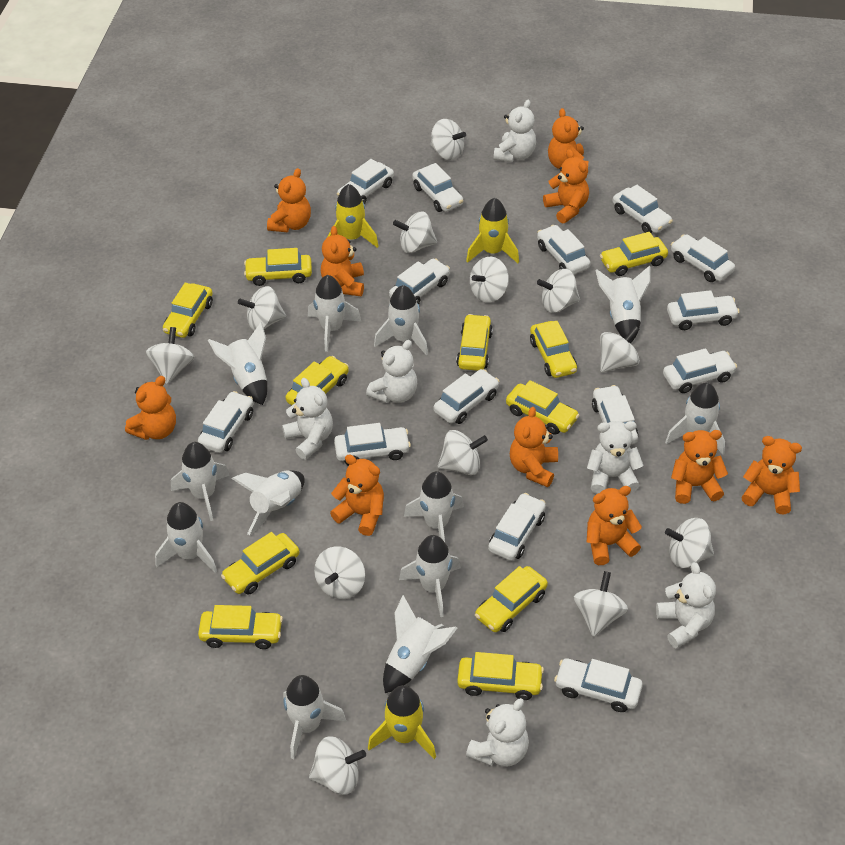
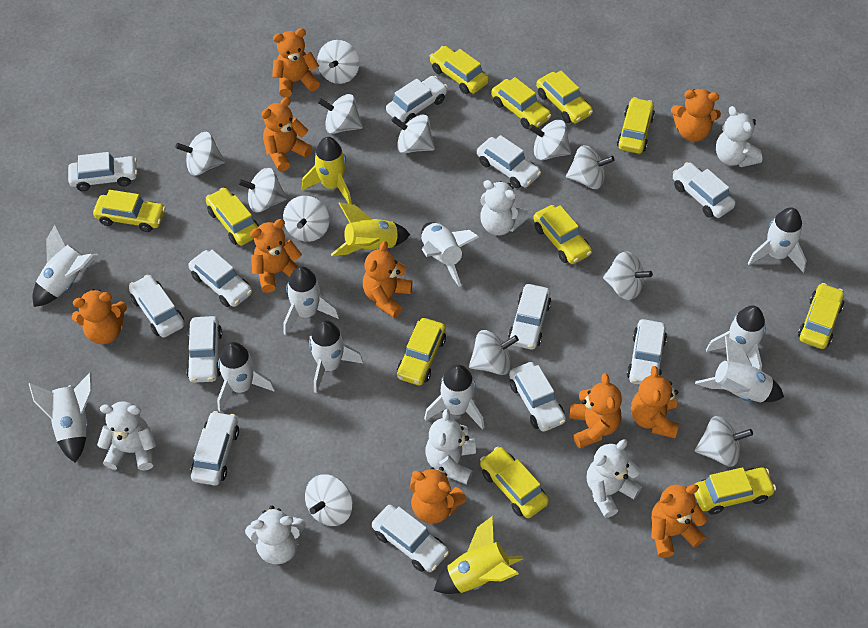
white car: [198,391,254,453] [334,423,411,466] [337,159,394,204] [389,258,450,304] [412,163,464,212] [433,369,499,424] [488,493,546,561] [537,225,590,274] [554,658,643,712] [592,385,638,444] [613,185,673,233] [663,348,737,393] [667,290,740,330] [671,234,735,282] = 14 -> [68,152,138,191] [129,274,184,338] [186,316,222,383] [188,250,252,307] [191,411,239,485] [372,505,449,572] [386,76,448,123] [477,135,541,188] [508,284,551,350] [509,362,566,432] [627,319,667,385] [673,162,736,218] = 12
white rocket: [155,502,217,573] [171,442,230,521] [208,322,267,405] [231,470,305,535] [283,675,346,759] [308,275,362,352] [374,285,428,355] [383,595,457,693] [399,535,461,617] [404,471,464,542] [595,265,651,344] [665,382,725,455] = 12 -> [29,373,92,463] [33,225,98,307] [217,342,275,411] [284,266,339,335] [309,320,363,393] [421,222,479,287] [424,364,484,430] [695,336,784,402] [706,306,766,370] [748,207,807,272] = 10

